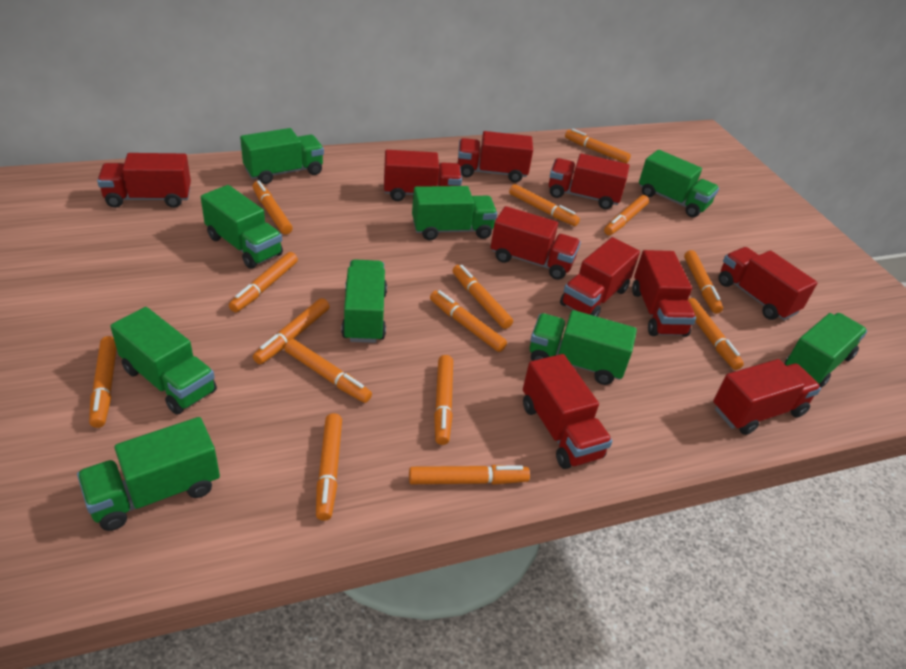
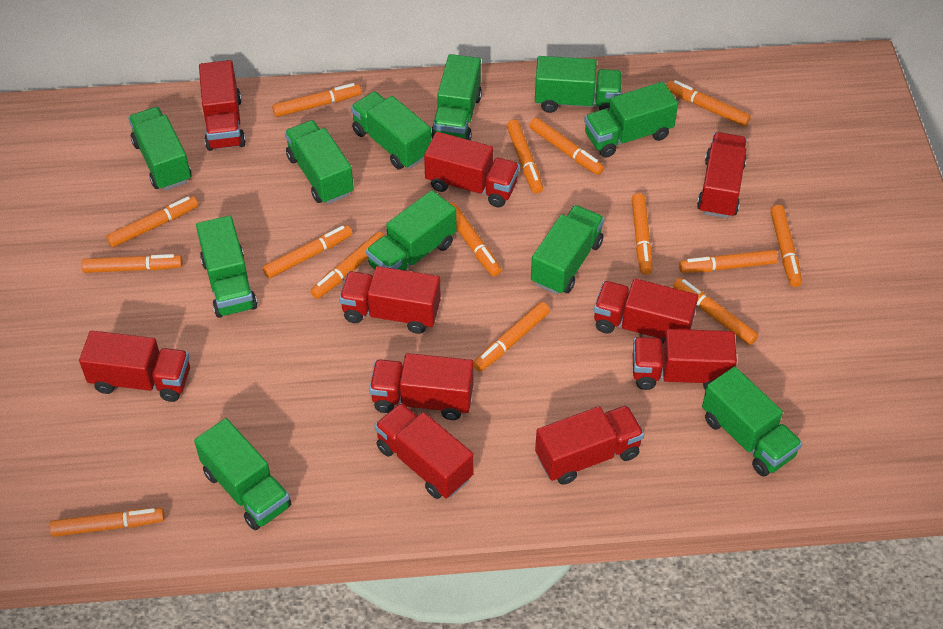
green truck: [77,417,220,531] [110,307,217,415] [201,185,283,269] [240,128,324,184] [341,259,387,343] [412,186,497,240] [530,310,637,385] [639,150,719,217] [785,313,867,388] = 9 -> [128,107,192,190] [194,418,291,530] [196,216,258,318] [285,120,354,204] [351,92,431,170] [366,190,456,271] [431,54,482,140] [531,205,604,295] [535,56,622,113] [584,82,678,158] [702,366,803,476] = 11

